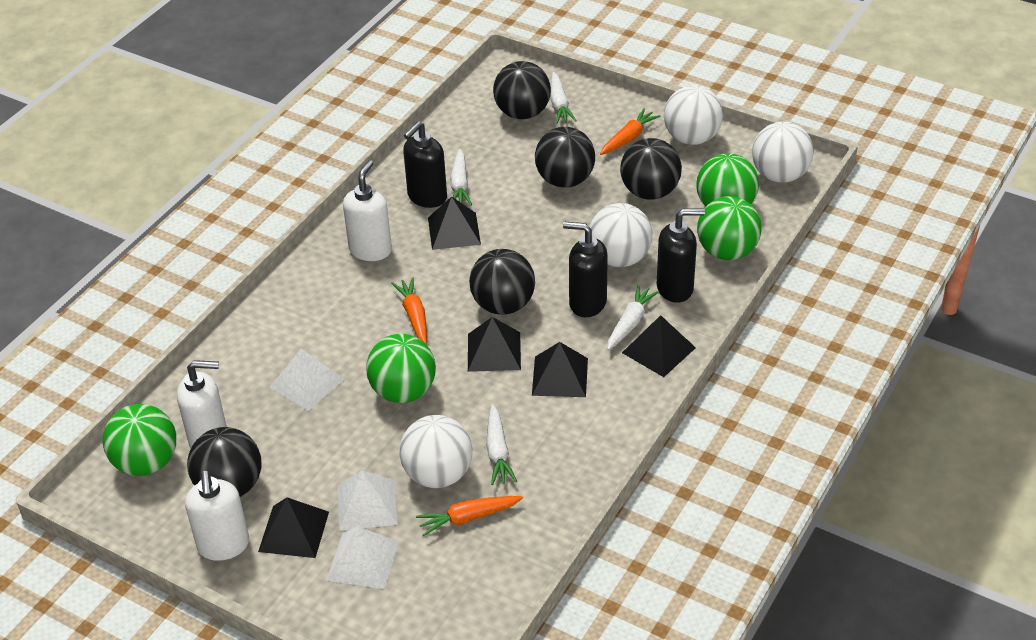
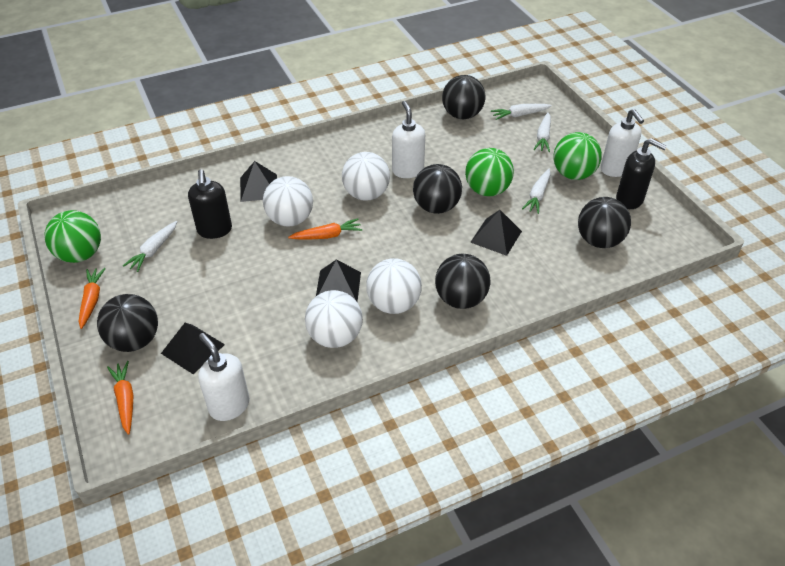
black pyramid: [258,497,329,558] [428,197,481,250] [468,317,521,372] [532,342,588,397] [622,315,696,377] = 5 -> [161,323,225,374] [240,161,277,202] [316,260,361,301] [470,210,522,256] = 4
black soap dispenser: [403,121,447,208] [563,221,608,317] [657,208,705,303] = 3 -> [188,169,232,239] [616,138,667,209] = 2
green ball: [103,404,176,476] [366,334,436,403] [696,153,759,207] [697,196,762,260] = 4 -> [44,210,101,263] [465,148,514,196] [553,132,602,180] = 3
white pyramid: [269,349,344,411] [326,527,399,589] [337,471,398,531] = 3 -> none = 0

